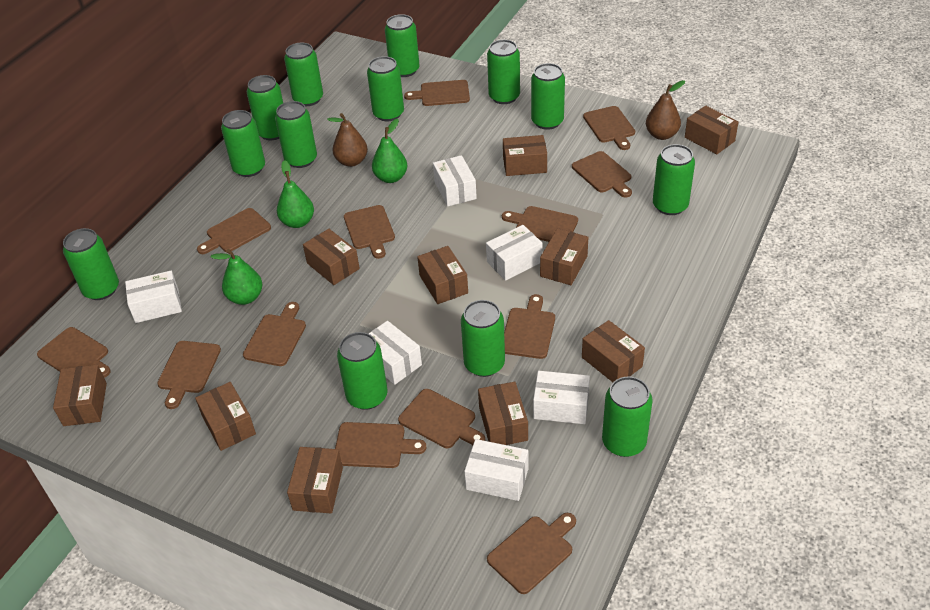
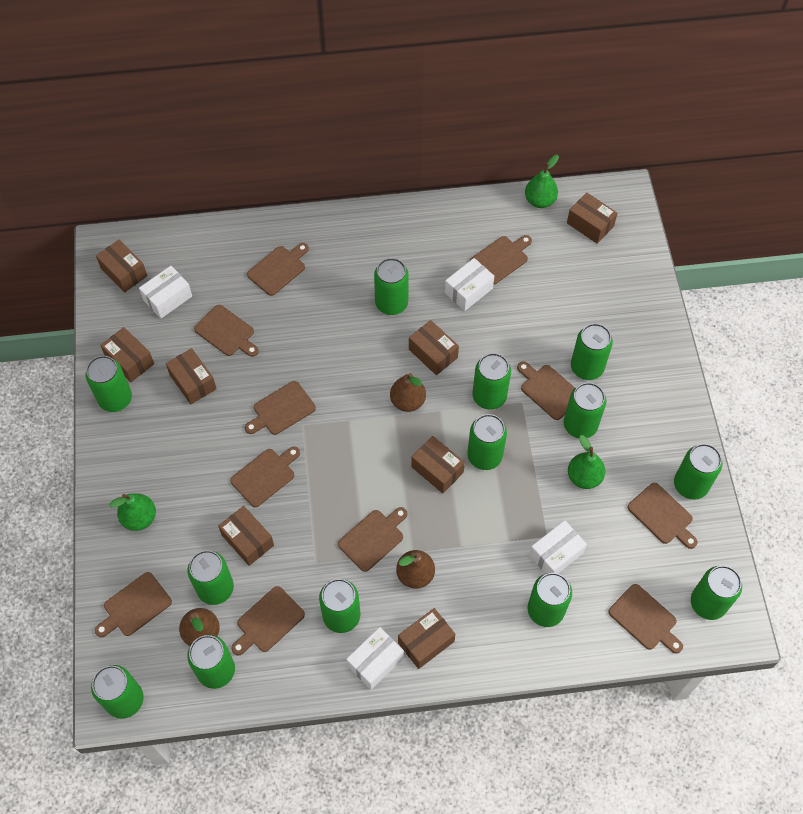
brown box: [53,365,107,426] [195,382,256,451] [287,447,343,513] [303,229,360,285] [417,246,468,304] [478,382,528,445] [503,135,547,176] [540,228,588,285] [582,320,645,382] [685,106,739,154] = 10 -> [96,240,147,293] [100,327,154,382] [166,348,217,404] [218,506,274,566] [398,608,455,669] [409,320,459,375] [411,436,465,493] [567,192,618,244] = 8
brown cutting board: [37,327,111,378] [157,341,221,409] [197,208,271,254] [243,302,306,366] [335,422,426,468] [344,205,395,259] [398,389,485,448] [404,80,470,106] [487,513,576,594] [502,206,578,242] [504,294,555,359] [572,151,632,198] [583,106,635,150] = 13 -> [95,572,172,637] [194,305,259,357] [230,447,300,507] [231,586,305,656] [245,381,316,435] [247,243,309,296] [338,507,407,572] [470,235,532,285] [517,361,575,420] [609,584,683,654] [628,483,698,549] = 11
brown pear: [327,113,368,167] [646,80,685,140] = 2 -> [179,608,220,646] [390,373,426,412] [396,550,435,589] = 3
white box: [125,271,182,323] [369,321,422,385] [433,155,477,207] [464,439,528,501] [486,225,542,281] [533,371,590,424] = 6 -> [139,266,192,319] [346,627,404,690] [445,258,494,311] [529,520,587,574] = 4

